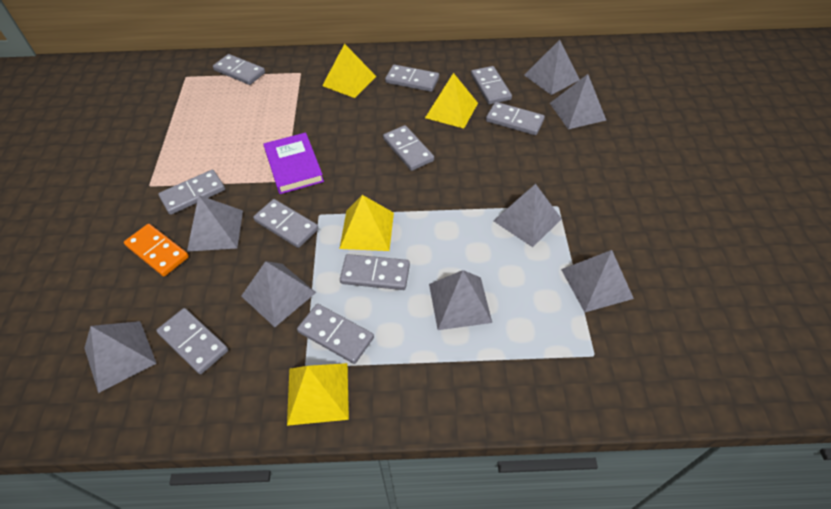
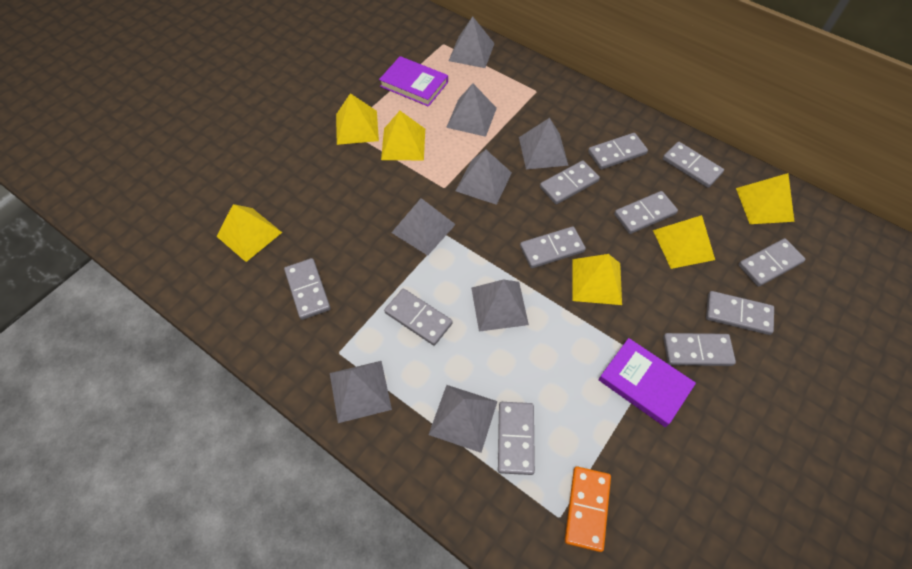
grey domino: [156,308,228,374] [158,170,225,215] [213,54,265,85] [253,199,318,248] [297,304,374,364] [340,254,410,290] [383,125,434,171] [385,64,439,92] [471,66,512,104] [486,102,545,135] = 10 -> [284,258,331,320] [384,289,453,346] [498,402,535,475] [520,226,586,268] [540,160,600,204] [588,133,648,170] [614,191,678,234] [663,142,724,188] [663,333,736,366] [706,291,774,335] [738,238,806,287] = 11
purple book: [263,132,324,194] = 1 -> [379,56,448,107] [599,338,696,427] = 2
yellow pyramid: [287,363,349,426] [322,44,376,98] [340,195,394,251] [425,73,478,129] = 4 -> [216,204,282,262] [336,93,379,145] [381,111,425,160] [572,254,622,305] [653,215,715,269] [736,173,794,224] = 6

